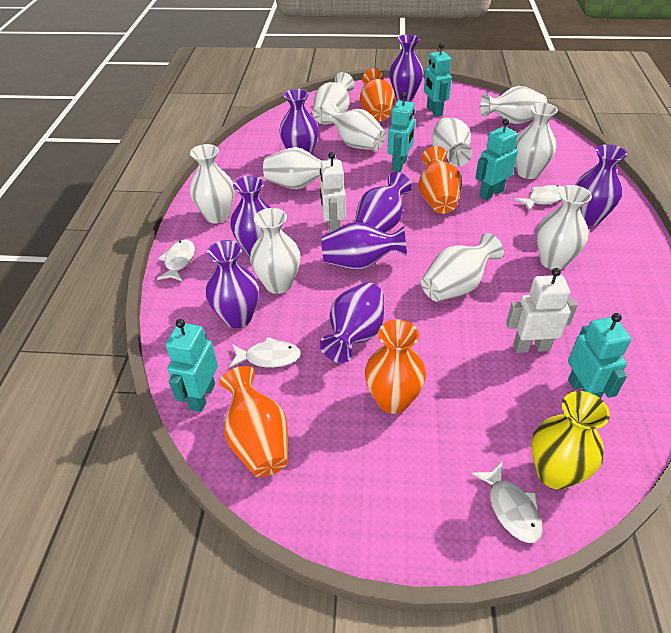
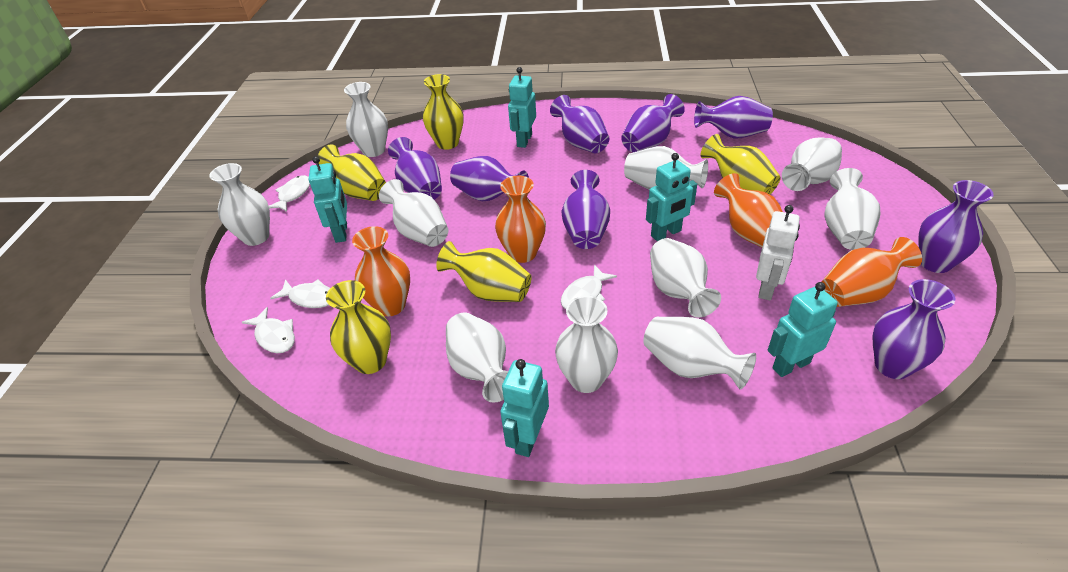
white robot: [320,152,346,233] [506,268,577,353] = 2 -> [756,205,800,300] = 1
yellow vase: [531,391,610,490] = 1 -> [317,144,386,201] [326,280,391,374] [423,74,464,150] [436,241,532,302] [700,134,781,194] = 5

